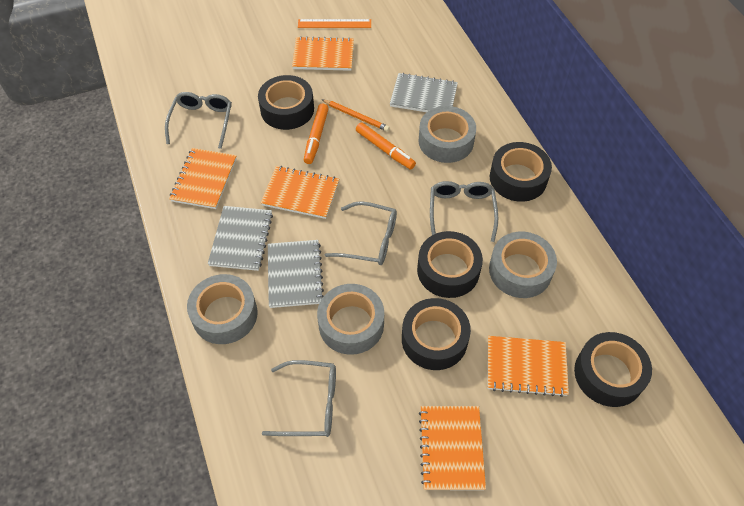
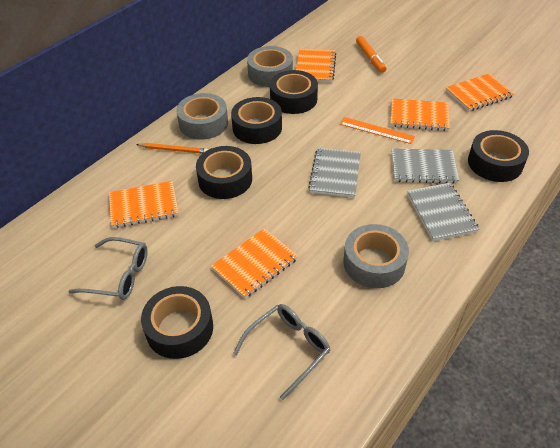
grey glasses: [165,92,232,149] [262,360,336,437] [325,201,397,265] [430,181,498,242] = 4 -> [68,237,148,300] [233,304,330,400] = 2
grey tape: [187,274,258,344] [317,284,384,355] [418,106,476,163] [489,232,557,298] = 4 -> [176,93,228,140] [247,46,293,87] [343,224,409,288] = 3
orange marker: [304,104,329,164] [356,122,416,170] = 2 -> [356,36,386,73] = 1

